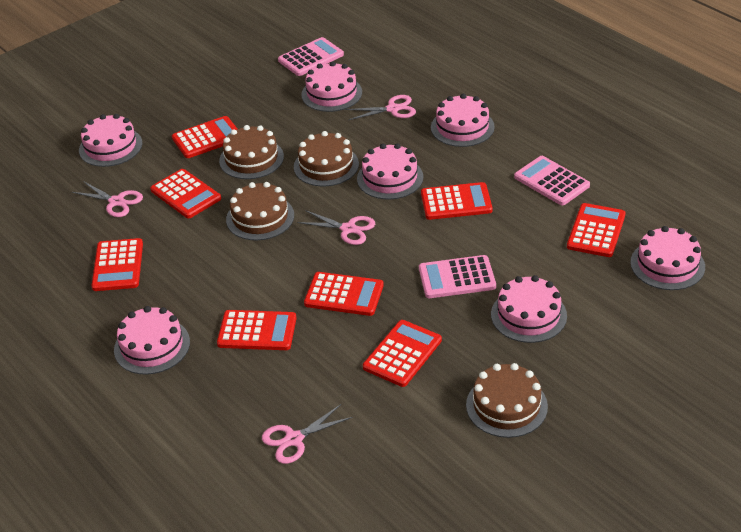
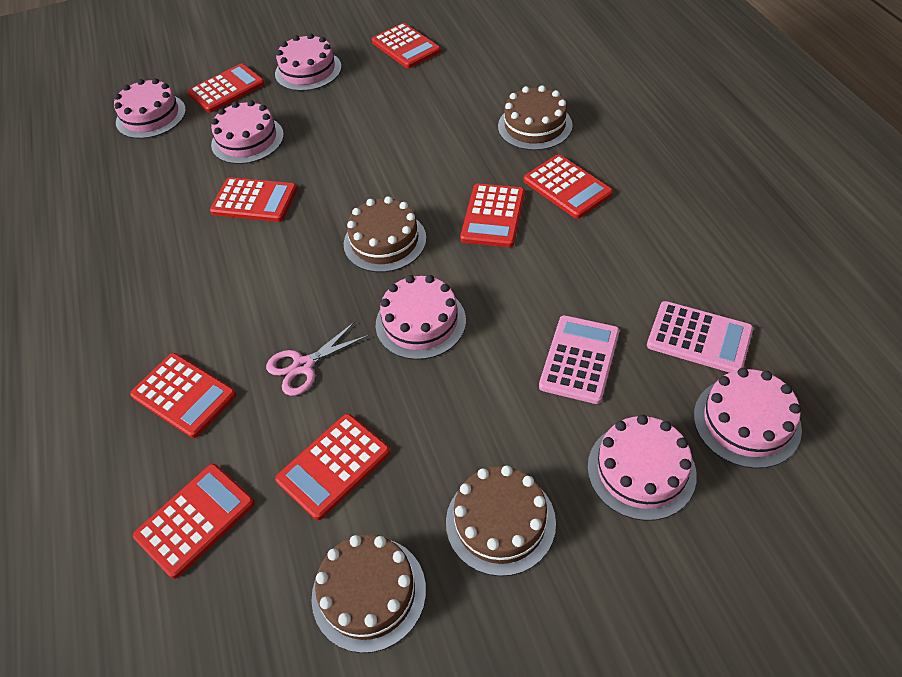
pink cake: [79,114,142,167] [114,306,190,375] [301,61,362,112] [357,143,423,199] [431,94,495,147] [491,275,567,343] [631,226,705,290] = 7 -> [114,78,186,139] [211,100,284,164] [275,33,342,91] [376,275,466,360] [588,415,697,521] [694,368,802,468] = 6
pink calculator: [278,37,344,76] [419,255,496,298] [514,156,590,206] = 3 -> [539,315,619,404] [647,301,753,373] = 2
pink scissors: [72,181,143,217] [262,404,353,464] [297,210,375,245] [345,95,416,120] = 4 -> [266,322,369,396] = 1

